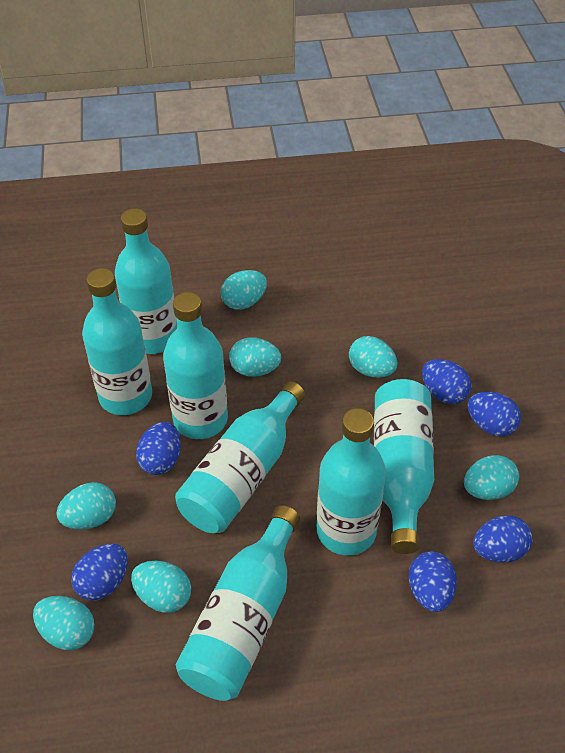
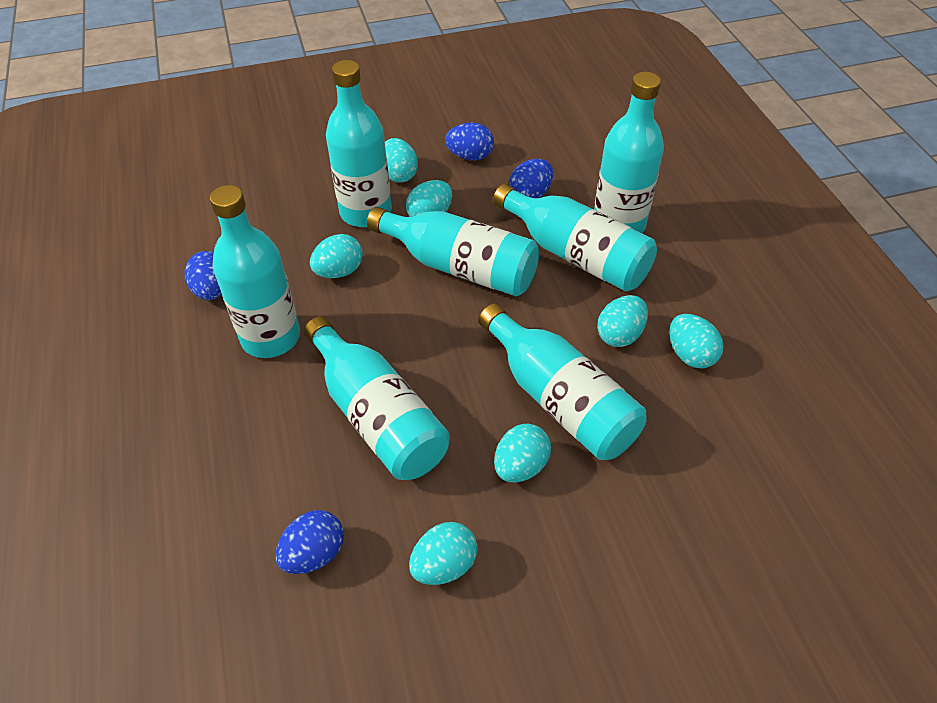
blue egg: [71,544,128,601] [136,422,181,475] [408,551,457,612] [422,359,472,404] [468,392,521,436] [473,516,533,563] = 6 -> [185,251,222,300] [275,510,344,574] [445,123,494,161] [509,159,553,198] = 4

